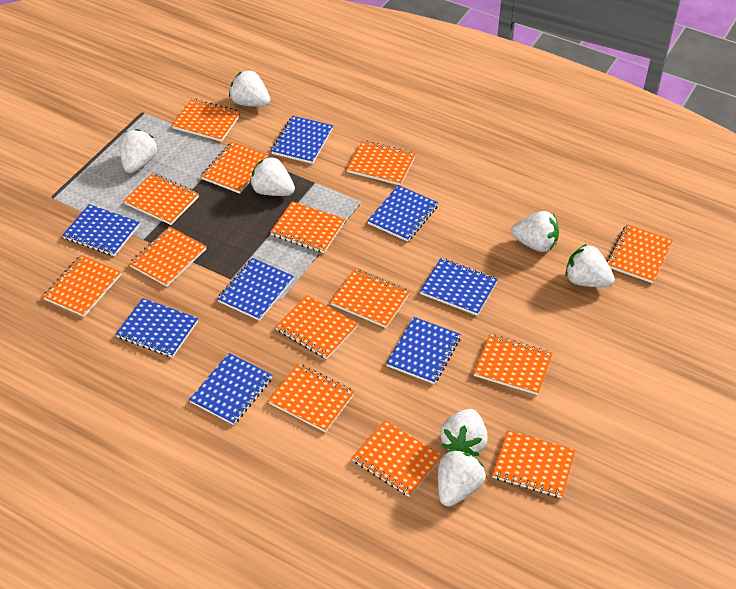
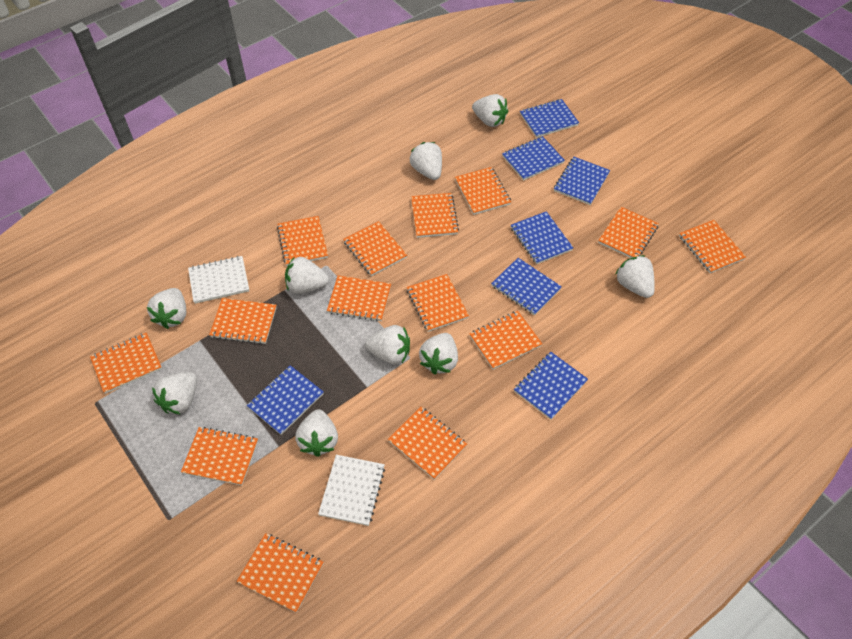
blue notebook: [62,204,140,256] [116,298,198,358] [189,353,272,425] [217,258,294,321] [271,116,333,164] [367,185,438,242] [386,317,461,384] [420,258,498,316] = 8 -> [247,365,324,435] [491,258,562,316] [502,136,565,181] [511,211,573,264] [514,352,588,420] [520,99,579,138] [554,157,610,205] = 7
white notebook: none = 0 -> [188,256,249,304] [318,455,385,526] = 2
white strawberry: [119,129,157,173] [229,70,270,107] [250,156,295,196] [438,449,485,507] [440,409,487,456] [511,211,559,252] [565,244,615,287] = 7 -> [147,288,186,329] [152,372,197,414] [285,256,329,294] [295,409,338,457] [365,325,410,365] [409,142,442,180] [419,333,458,375] [472,94,508,127] [615,255,655,298] = 9

